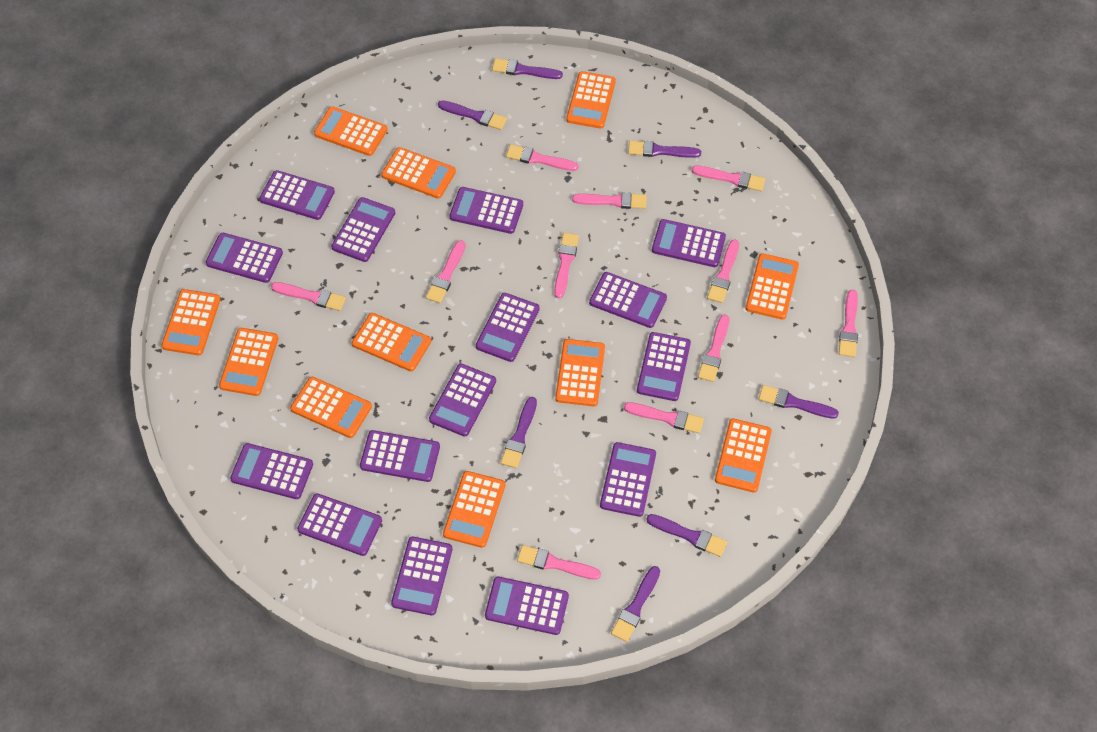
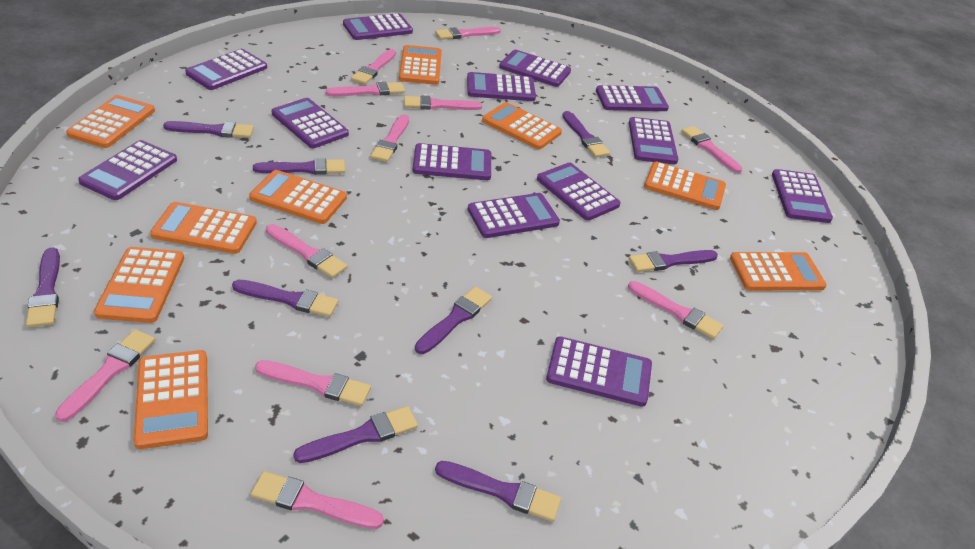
orange calculator: [161,289,221,355] [219,328,278,396] [290,377,372,438] [314,107,387,156] [352,313,431,371] [381,147,456,199] [443,471,505,548] [555,339,605,406] [566,71,616,129] [715,418,772,493] [746,253,799,320] = 11 -> [66,95,155,148] [94,247,184,323] [133,350,208,449] [150,202,257,254] [249,170,347,224] [399,45,442,85] [482,102,562,150] [644,161,726,210] [730,252,827,291] = 9
purple brush: [438,100,507,130] [492,58,563,79] [501,397,537,468] [611,566,660,642] [628,141,701,158] [646,514,727,557] [759,385,839,419] = 7 -> [26,248,60,327] [163,121,254,138] [232,280,338,317] [253,158,345,175] [293,406,418,463] [415,287,492,354] [435,461,561,522] [562,111,610,157] [629,250,718,272] = 9
purple calculator: [206,233,283,283] [230,443,313,499] [259,170,335,220] [297,493,382,556] [331,197,395,262] [360,430,440,482] [391,537,452,615] [429,364,496,437] [450,187,523,234] [476,293,540,362] [485,577,569,635] [589,272,667,328] [600,442,656,517] [637,332,691,401] [652,219,726,267] = 15 -> [78,140,177,200] [185,49,267,90] [272,98,349,148] [343,13,413,40] [413,143,491,180] [467,72,536,101] [468,193,560,238] [499,50,571,87] [537,163,621,221] [546,336,652,407] [596,85,669,111] [629,117,678,164] [772,169,833,223] = 13

